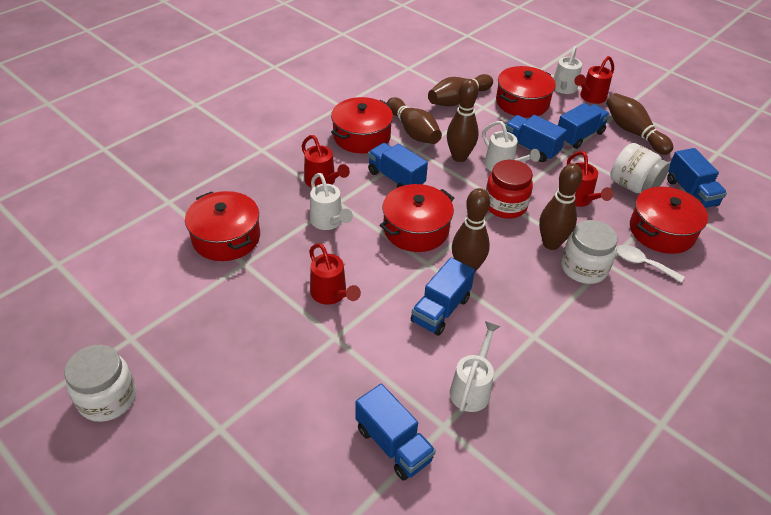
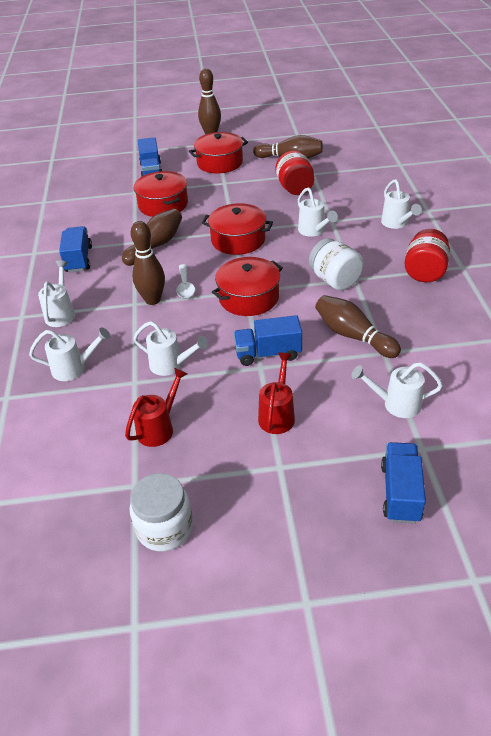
blue truck: [355,384,436,480] [368,143,428,188] [411,257,475,336] [505,115,567,162] [558,103,610,149] [667,148,727,208] = 6 -> [59,226,92,273] [138,137,162,177] [234,315,302,366] [381,442,426,524] = 4
brown bowling pin: [387,97,442,144] [428,74,493,106] [447,79,479,162] [452,188,490,272] [539,163,583,250] [606,93,673,155] = 6 -> [122,209,182,266] [131,221,165,305] [198,68,221,135] [253,135,323,159] [315,295,401,358] = 5
red jar: [486,160,533,219] = 1 -> [275,150,314,195] [404,229,450,282] = 2
red pot: [185,191,260,261] [331,97,393,153] [380,184,454,252] [496,66,556,118] [630,187,708,254] = 5 -> [133,171,188,217] [189,132,248,173] [202,203,273,255] [212,257,283,316] = 4
red watering can: [302,135,350,188] [309,243,361,305] [567,151,613,207] [574,56,614,104] = 4 -> [125,368,187,447] [258,353,295,434] = 2
white jar: [64,345,136,422] [561,220,618,284] [610,143,670,193] = 3 -> [130,473,193,551] [309,238,363,290] = 2
white watering can: [310,173,353,230] [450,321,501,412] [482,121,540,171] [553,46,582,94] = 4 -> [29,327,111,381] [38,260,75,327] [133,321,208,376] [298,187,338,237] [351,362,443,418] [381,179,422,229] = 6

